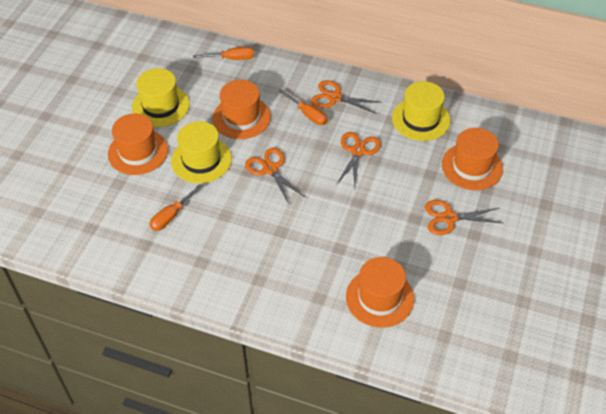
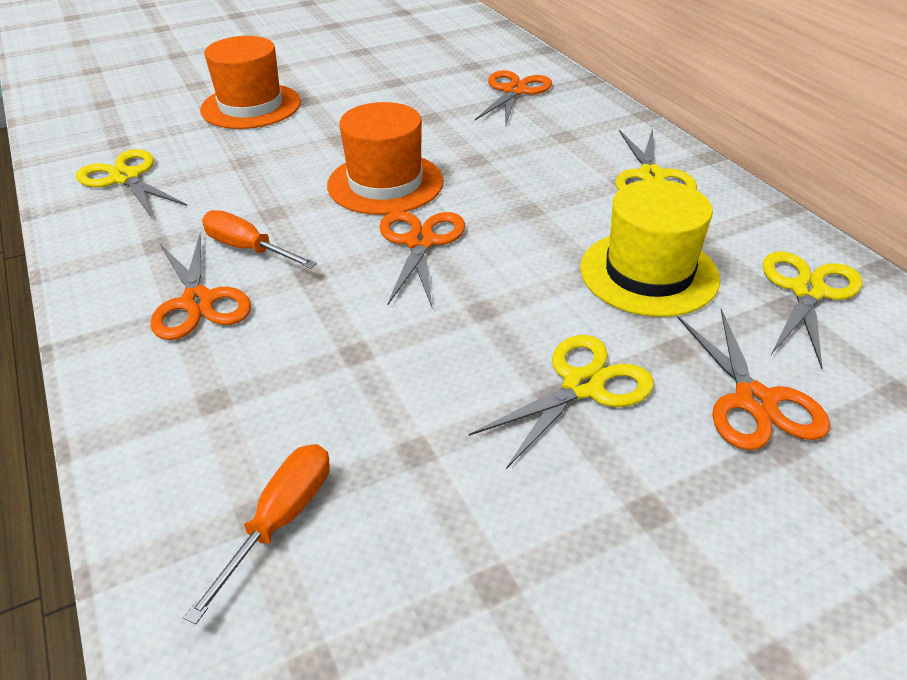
orange hat: [108,113,168,175] [213,80,271,139] [346,257,414,328] [442,128,503,190] = 4 -> [200,36,301,129] [327,102,444,215] = 2
orange screwdriver: [149,184,203,231] [193,47,254,60] [278,89,328,125] = 3 -> [184,444,330,625] [202,210,317,269] = 2
yellow hat: [132,68,190,127] [171,121,232,183] [392,81,451,141] = 3 -> [580,180,720,317] = 1
yellow scissors: none = 0 -> [76,149,187,218] [469,335,654,469] [615,128,697,190] [763,251,862,369] = 4

